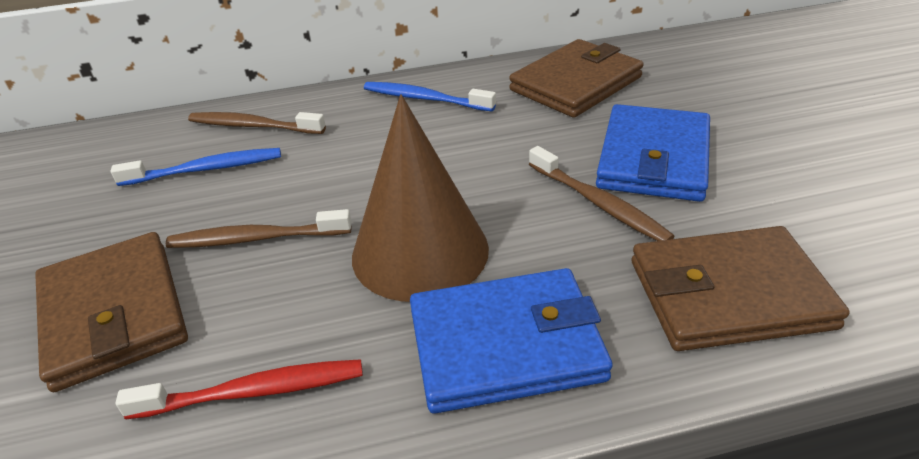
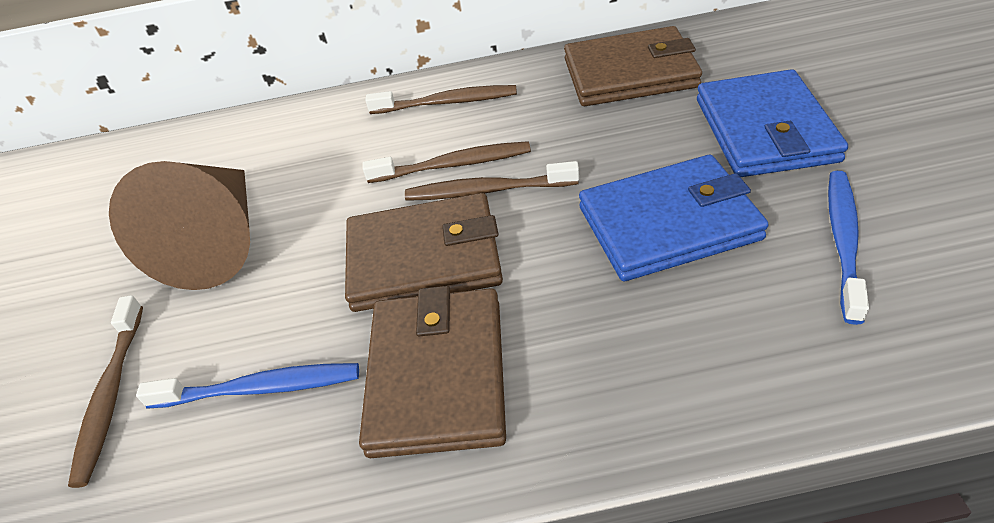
brown toothbrush: [166,209,352,248] [188,112,326,134] [529,146,675,241] = 3 -> [68,295,143,488] [363,141,531,183] [365,85,517,114] [405,161,579,201] = 4
red toothbrush: [115,359,363,419] = 1 -> none = 0

